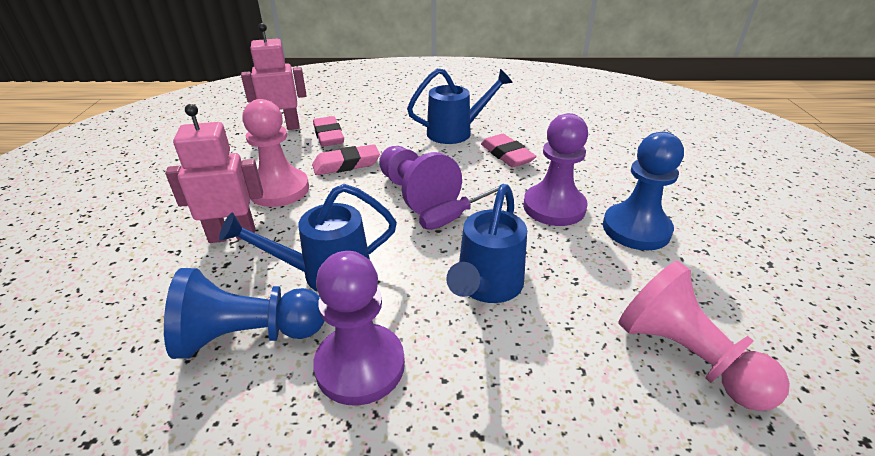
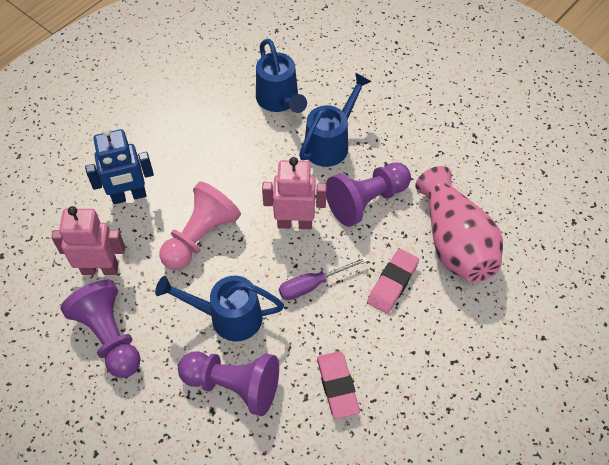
blue pawn: [164,268,324,359] [603,132,684,250] = 2 -> none = 0
blue robot: none = 0 -> [85,127,154,204] = 1
pink eraser: [312,144,380,175] [313,116,344,147] [481,134,537,167] = 3 -> [317,351,360,419] [367,249,419,314] = 2
pink pawn: [242,99,309,207] [618,261,790,411] = 2 -> [159,181,241,270] = 1
pink vase: none = 0 -> [415,166,503,283] = 1

